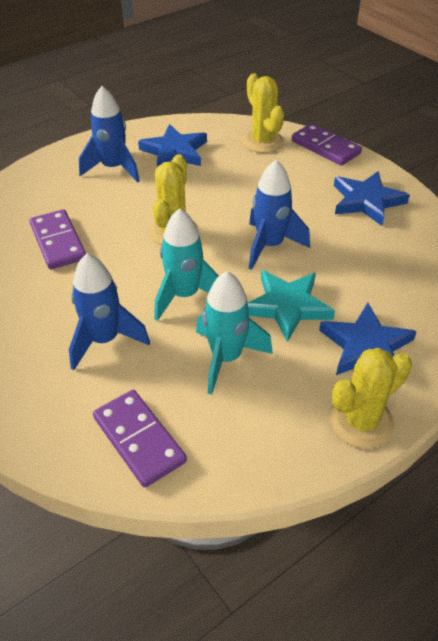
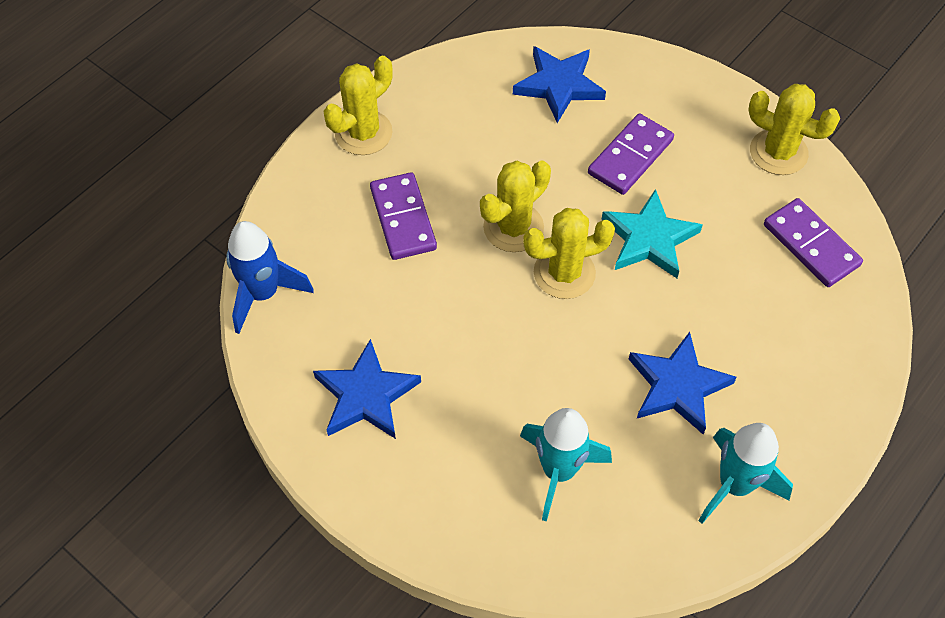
blue rocket: [69,253,150,370] [79,86,140,183] [249,160,310,270] = 3 -> [226,221,314,334] = 1
yellow cactus: [149,154,198,245] [242,73,284,153] [329,348,412,448] = 3 -> [324,56,393,155] [480,160,551,252] [523,208,615,299] [748,84,840,175] = 4

